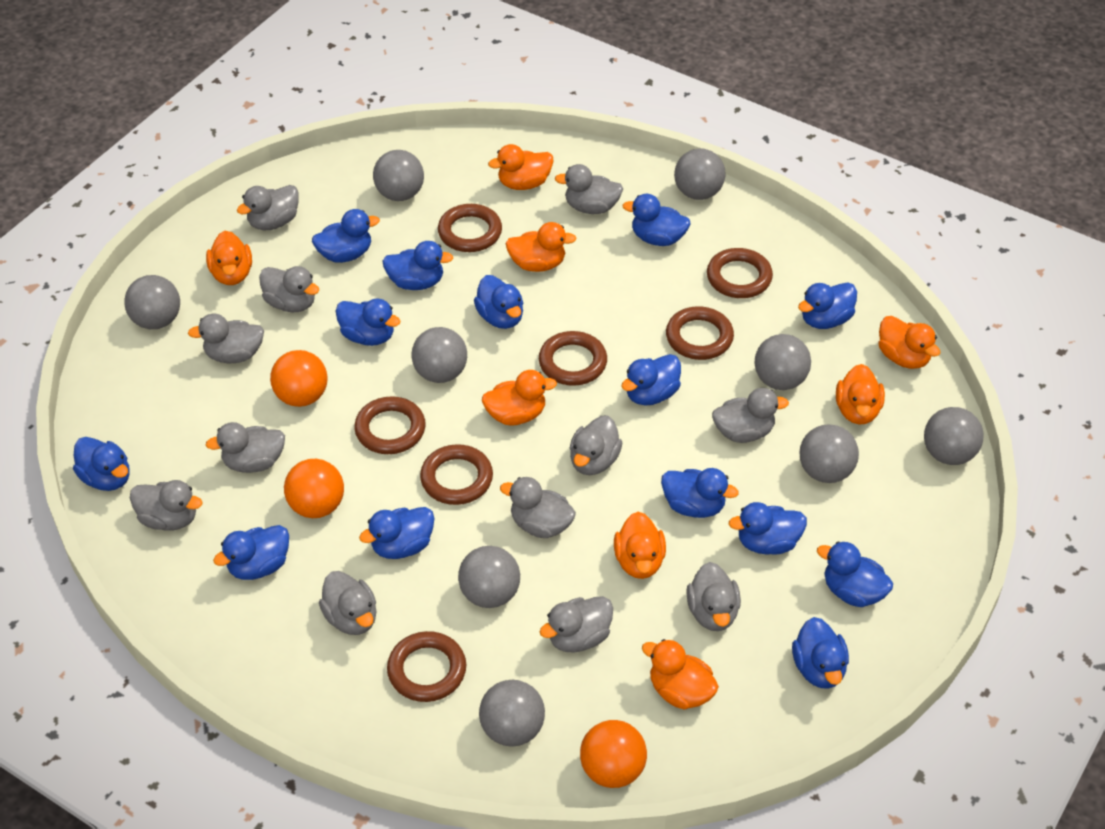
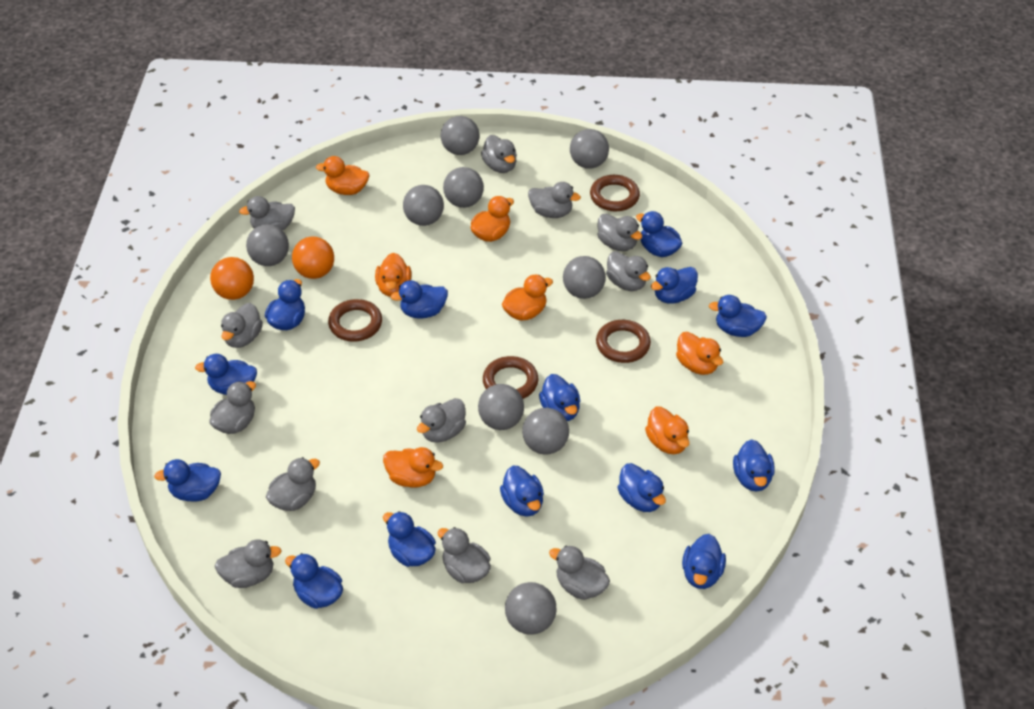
brown ring: [354,396,426,454] [387,631,466,702] [420,444,493,505] [438,204,502,252] [539,331,607,386] [666,306,734,360] [707,248,773,298] = 7 -> [328,299,382,342] [483,356,538,399] [590,175,640,211] [596,320,651,363] = 4
orange ball: [270,350,328,407] [284,459,344,518] [580,720,647,788] = 3 -> [210,257,254,300] [292,236,334,279] = 2
orange duck: [206,231,252,285] [482,370,557,426] [488,144,553,190] [505,222,577,272] [614,512,666,579] [642,639,719,710] [836,364,885,425] [878,316,940,369] = 8 -> [316,156,369,195] [375,253,411,297] [383,447,443,487] [470,196,514,242] [502,275,553,321] [645,407,690,454] [676,332,723,375] = 7

